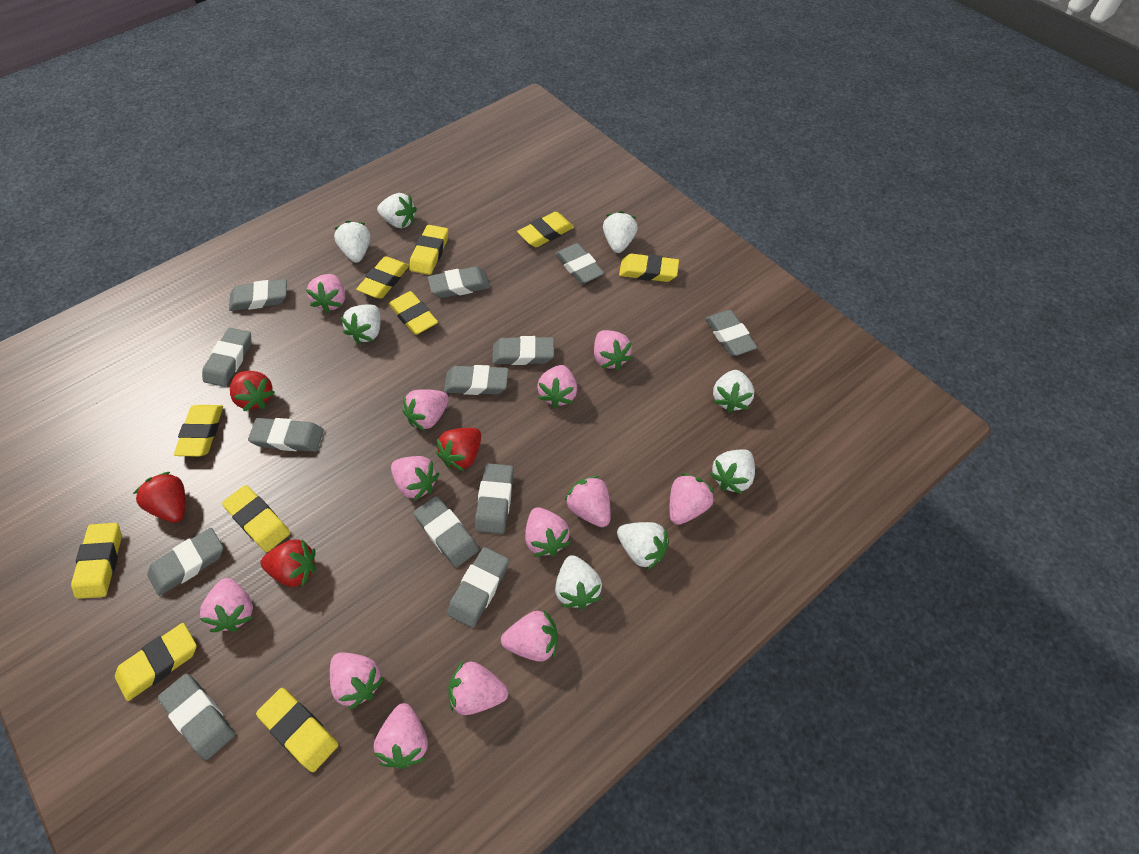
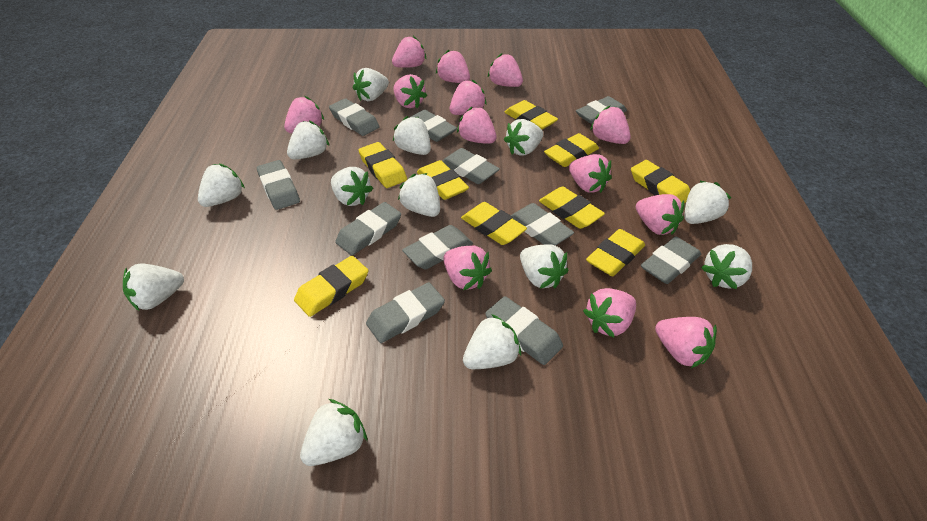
grey eraser: [147,528,223,596] [158,674,235,760] [202,328,251,387] [229,279,287,311] [248,418,324,452] [413,496,479,568] [428,266,490,298] [444,365,509,395] [447,547,509,628] [475,463,514,534] [492,336,554,365] [555,243,605,284] [705,310,758,356] = 13 -> [257,160,300,210] [329,98,379,136] [335,202,401,255] [366,282,445,343] [402,225,473,269] [409,110,457,142] [442,148,500,184] [485,296,563,365] [511,203,574,245] [576,96,627,124] [641,236,701,284] = 11
red strawberry: [133,472,185,523] [230,371,275,411] [261,539,315,587] [436,428,481,471] = 4 -> none = 0
white strawberry: [334,221,371,263] [341,304,381,344] [377,193,417,228] [555,555,602,609] [603,211,638,253] [617,522,669,570] [710,449,755,494] [713,370,754,413] = 8 -> [123,264,184,311] [198,164,245,207] [287,121,329,159] [300,399,367,466] [331,167,373,206] [353,68,389,101] [393,116,431,155] [398,173,440,217] [463,314,521,369] [504,119,543,156] [520,245,569,289] [685,181,731,224] [701,244,752,289] = 13
yellow eraser: [71,523,122,599] [115,623,197,701] [174,405,223,457] [222,485,290,552] [256,688,338,772] [356,256,409,299] [389,291,438,335] [409,225,448,275] [517,212,574,247] [619,254,679,282] = 10 -> [294,256,368,317] [359,142,407,188] [417,160,469,200] [461,202,527,245] [505,100,558,130] [539,187,605,229] [544,133,599,167] [586,229,645,276] [631,160,690,204] = 9

